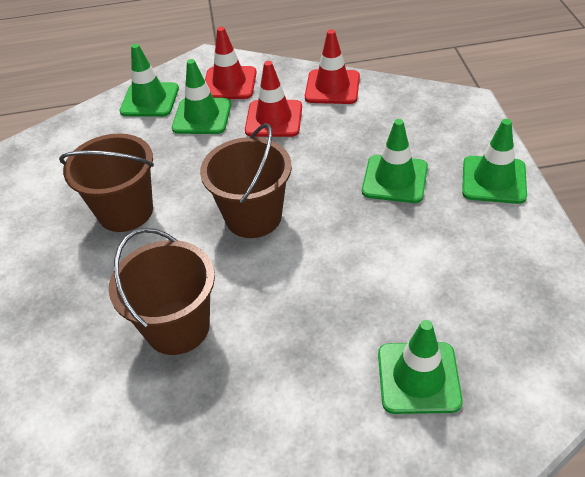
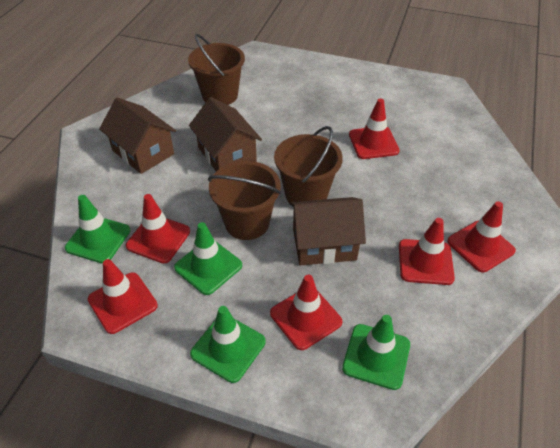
brown house: none = 0 -> [99,97,176,174] [189,97,262,171] [290,197,366,265] = 3
green traffic cone: [120,44,179,117] [172,59,231,134] [362,119,428,203] [378,320,463,414] [462,119,527,204] = 5 -> [65,195,130,264] [174,222,242,295] [190,306,266,383] [342,315,410,390] = 4
red traffic cone: [205,27,257,99] [245,61,302,137] [305,29,360,104] = 3 -> [88,259,158,334] [126,194,190,264] [270,275,342,350] [349,99,400,159] [399,218,455,285] [447,202,516,272] = 6

